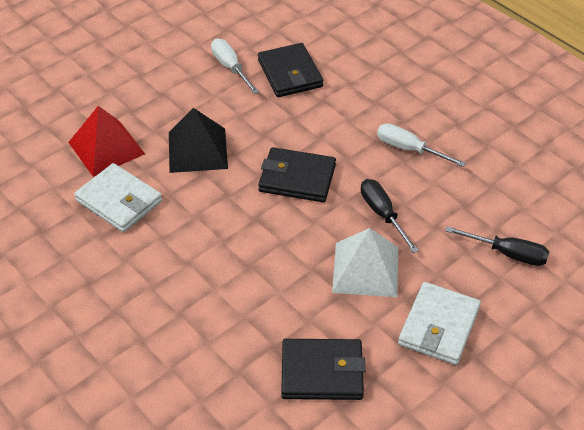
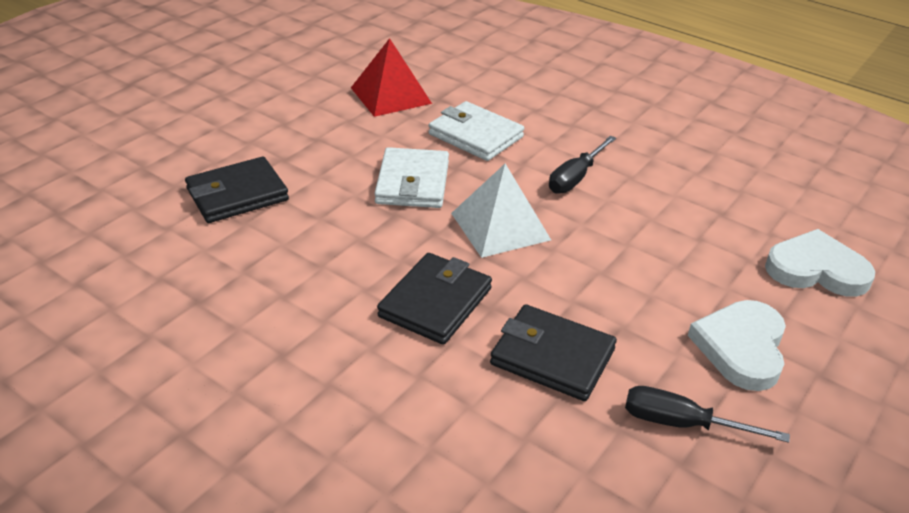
black pyramid: [169,108,228,173] = 1 -> none = 0
white heart: none = 0 -> [688,300,786,391] [765,229,875,297] = 2
white screwdriver: [211,39,259,94] [377,123,466,167] = 2 -> none = 0

